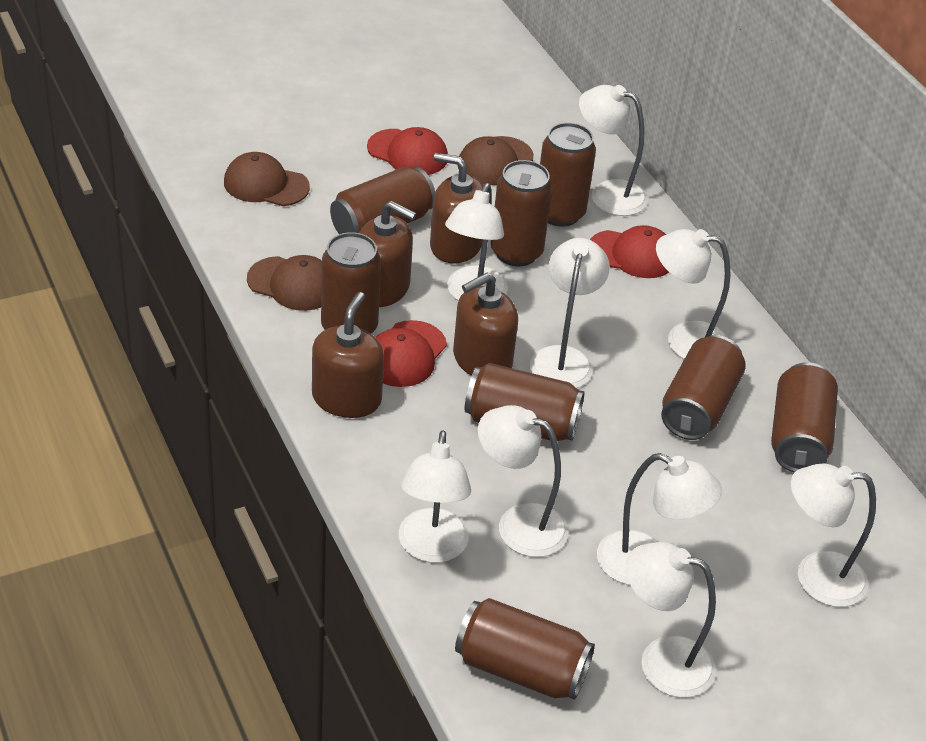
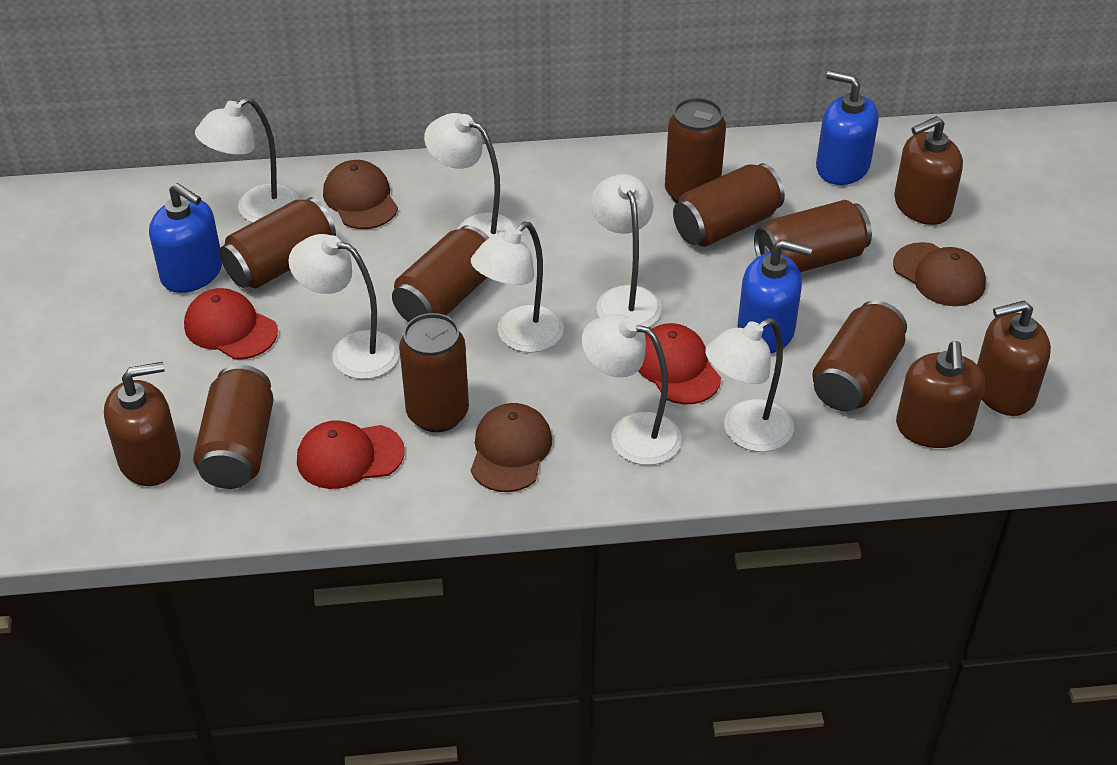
blue soap dispenser: none = 0 -> [149,183,222,293] [737,240,812,353] [816,71,879,185] = 3
white lamp: [399,430,471,563] [445,183,508,301] [478,405,568,557] [530,238,610,388] [579,85,648,216] [597,453,722,585] [626,542,716,698] [656,229,730,359] [791,463,876,607] = 9 -> [195,97,299,223] [288,234,399,379] [424,113,517,238] [471,221,564,353] [582,314,682,465] [591,174,662,327] [705,318,794,452] = 7

